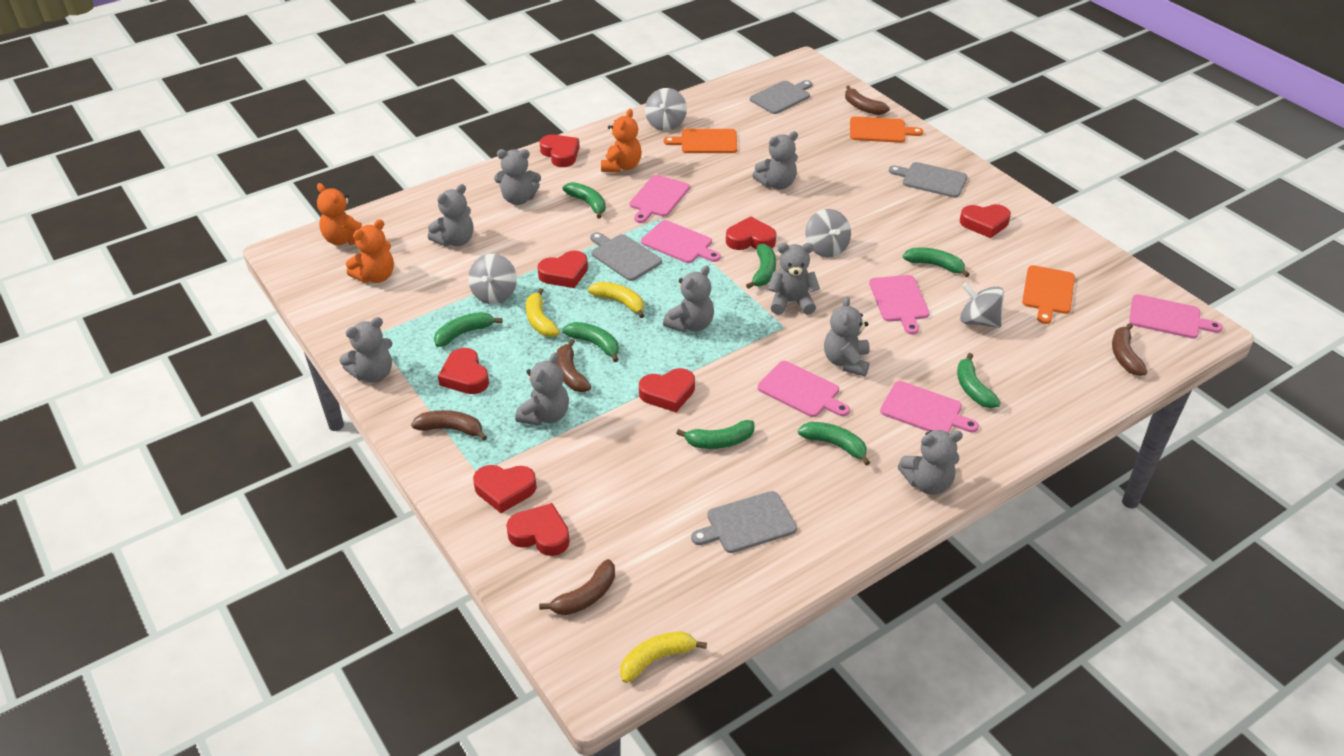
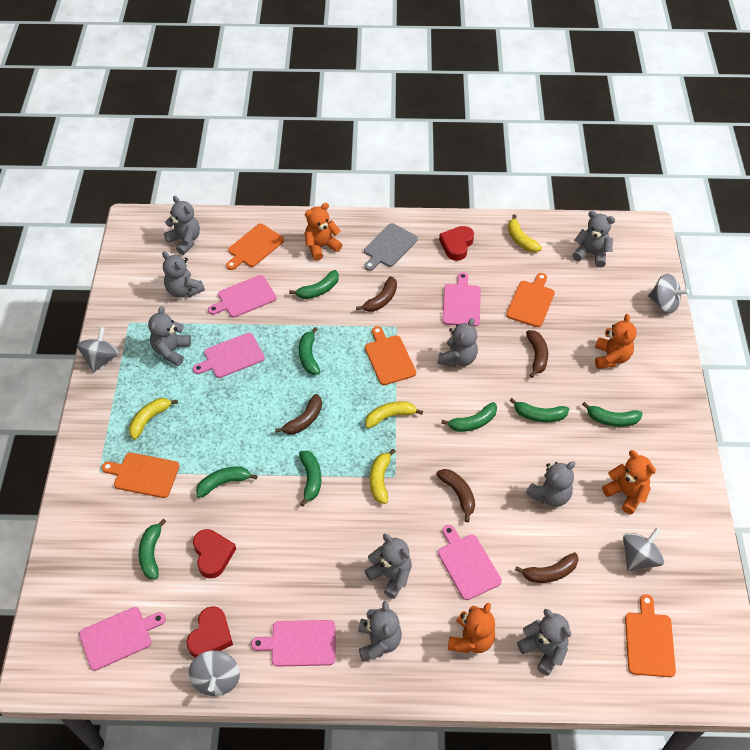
grey cutting board: [590,232,662,281] [691,491,797,553] [750,80,812,114] [889,162,967,198] = 4 -> [364,223,418,271] = 1
orange cutting board: [664,129,737,153] [850,116,923,143] [1022,265,1075,324] = 3 -> [101,453,180,498] [226,224,284,270] [365,326,416,385] [506,273,555,327] [625,594,676,677] = 5
orange teddy bear: [317,183,362,245] [346,219,394,283] [601,109,642,173] = 3 -> [304,203,342,261] [448,603,495,653] [595,314,637,369] [602,450,656,514] = 4
red heart: [438,348,489,394] [473,465,537,513] [506,503,570,556] [537,251,588,288] [540,135,580,167] [639,368,695,412] [726,217,776,250] [960,204,1011,238] = 8 -> [187,606,233,658] [193,529,236,578] [439,226,474,261] = 3
yellow banana: [526,288,560,337] [588,282,644,318] [620,631,707,683] = 3 -> [129,398,178,440] [365,401,423,428] [370,449,396,504] [508,214,542,252] = 4

